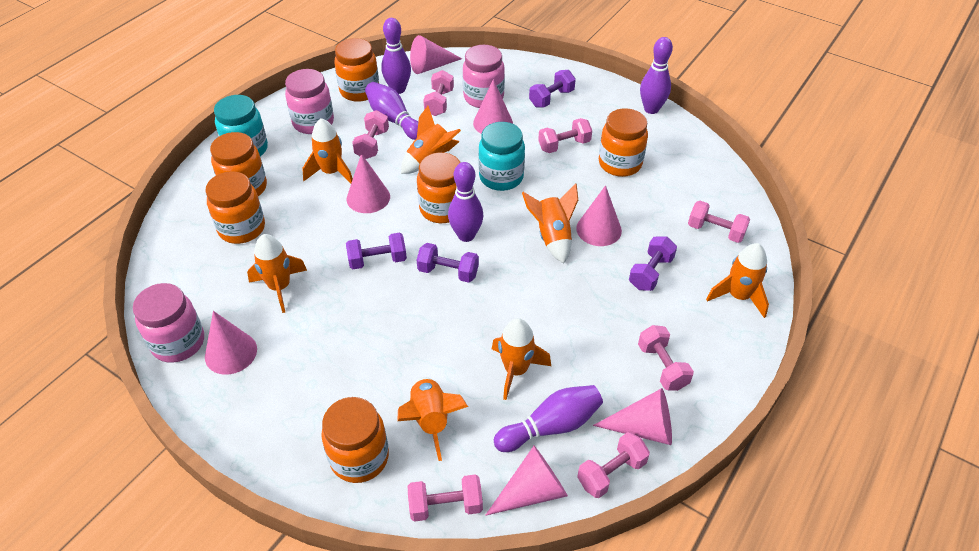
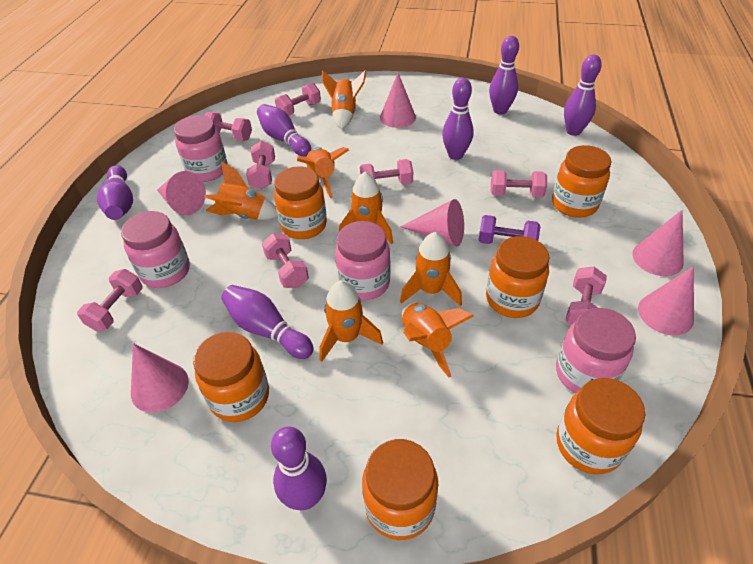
pink cone: [205,311,257,375] [346,153,390,213] [410,35,462,74] [473,79,513,134] [485,446,568,516] [576,185,622,246] [593,388,672,445] = 7 -> [131,343,189,413] [157,171,206,215] [380,73,416,128] [400,199,464,247] [632,210,684,276] [638,266,694,335] = 6
pink dumbbell: [352,110,389,159] [408,474,483,522] [423,70,454,116] [538,118,592,153] [577,432,650,498] [638,325,694,391] [688,201,750,243] = 7 -> [77,269,143,331] [204,112,252,141] [246,141,275,189] [262,233,309,288] [275,83,321,116] [360,159,413,184] [491,170,547,197] [566,266,607,325] = 8
pink jar: [133,283,204,363] [285,69,334,134] [463,45,505,108] = 3 -> [121,211,190,288] [174,115,228,182] [335,221,391,300] [556,308,636,393] = 4
purple bowling pin: [365,82,418,140] [381,18,411,94] [448,162,484,242] [494,385,603,452] [640,37,673,114] = 5 -> [97,165,133,220] [221,285,313,359] [257,104,311,157] [271,426,327,510] [442,78,474,160] [489,36,519,114] [564,55,602,136] = 7
purple dumbbell: [346,233,407,269] [417,243,479,283] [529,70,576,107] [629,237,677,291] = 4 -> [479,215,540,244] = 1
turquoise jar: [214,95,268,156] [478,122,525,191] = 2 -> none = 0

